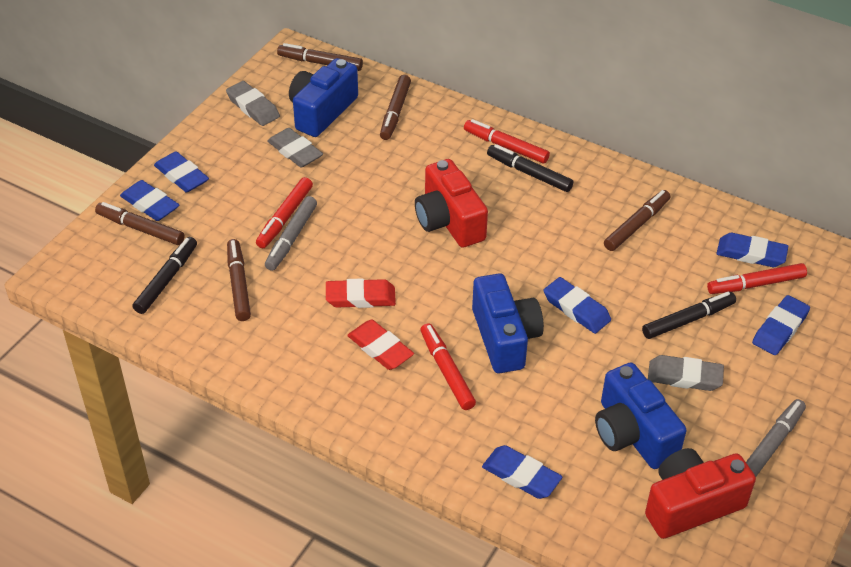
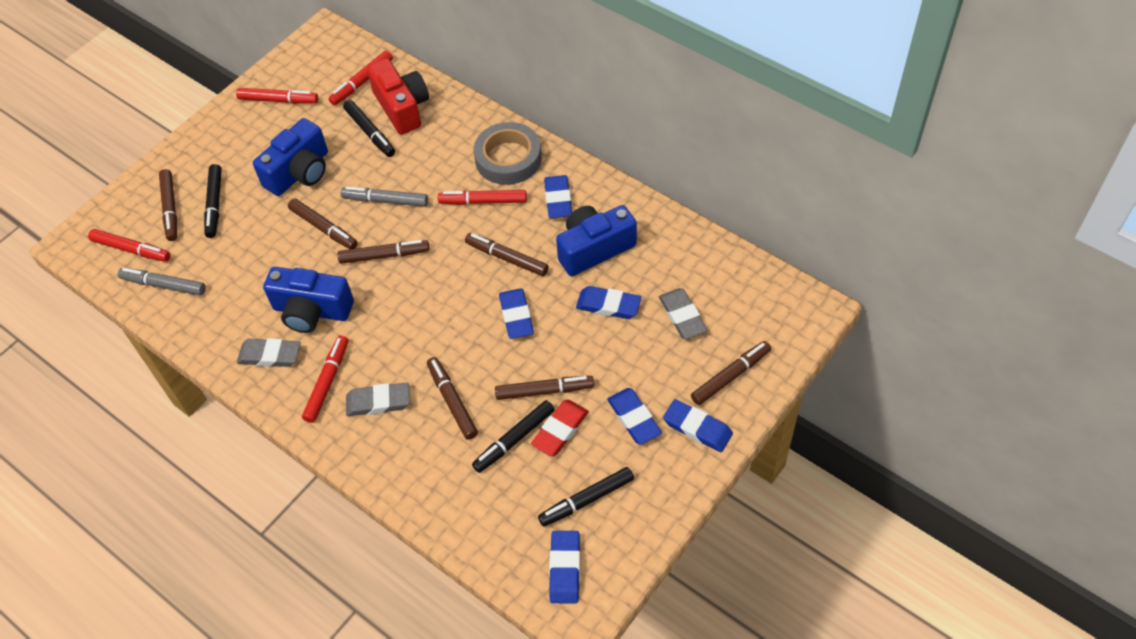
black marker: [133,237,197,314] [487,144,573,192] [642,292,736,339] = 3 -> [204,164,222,238] [343,100,395,157] [472,400,555,473] [538,467,634,527] = 4
brown marker: [95,202,184,245] [227,239,251,321] [277,43,363,71] [380,75,411,140] [604,190,670,251] = 5 -> [159,169,177,241] [288,198,358,249] [337,240,430,264] [427,357,478,440] [465,233,549,276] [495,376,594,400] [691,341,771,405] = 7
grey tape: none = 0 -> [474,122,542,185] = 1
red camera: [415,159,488,248] [645,448,756,539] = 2 -> [367,58,429,135] = 1
red eraser: [326,278,396,308] [347,320,414,370] = 2 -> [531,400,589,456] = 1
red marker: [256,177,313,248] [421,323,476,410] [464,119,550,163] [707,263,807,294] = 4 -> [88,229,171,262] [236,88,318,104] [302,335,348,423] [328,50,393,105] [438,190,527,205] = 5

